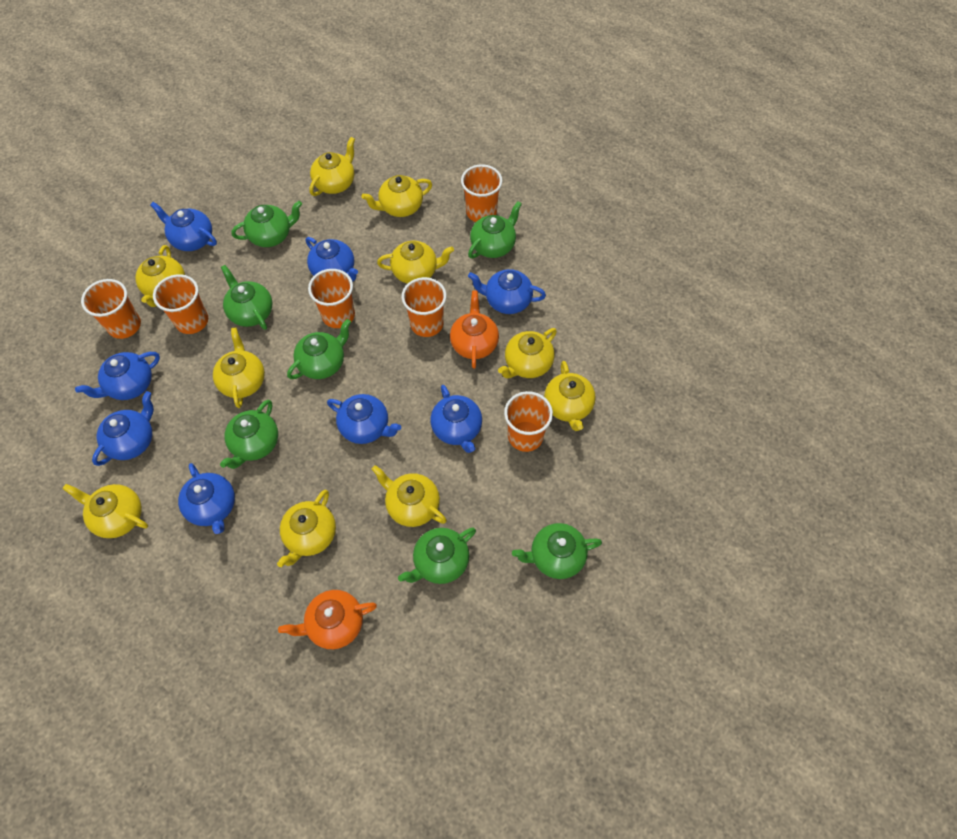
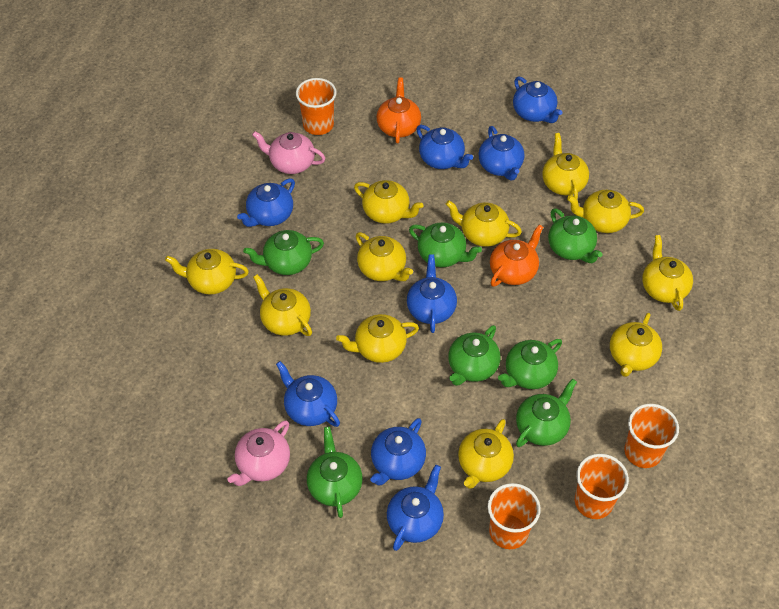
orange cup: [81,279,141,339] [153,274,208,334] [308,269,355,328] [402,277,446,337] [461,164,502,222] [504,391,553,452] = 6 -> [296,78,337,135] [488,483,541,549] [575,454,629,519] [624,404,679,468] = 4
pink teapot: none = 0 -> [228,420,290,486] [252,131,326,174] = 2
yellow teapot: [62,484,148,538] [135,245,185,307] [213,327,265,408] [277,490,336,567] [310,137,355,196] [361,175,432,217] [372,465,447,527] [377,241,454,284] [498,328,557,378] [544,361,596,431] = 10 -> [165,249,249,295] [253,274,312,336] [336,314,419,363] [354,180,423,224] [356,232,413,281] [446,200,522,247] [458,419,514,489] [542,133,589,199] [567,190,644,233] [610,313,662,377] [642,235,693,311] = 11

